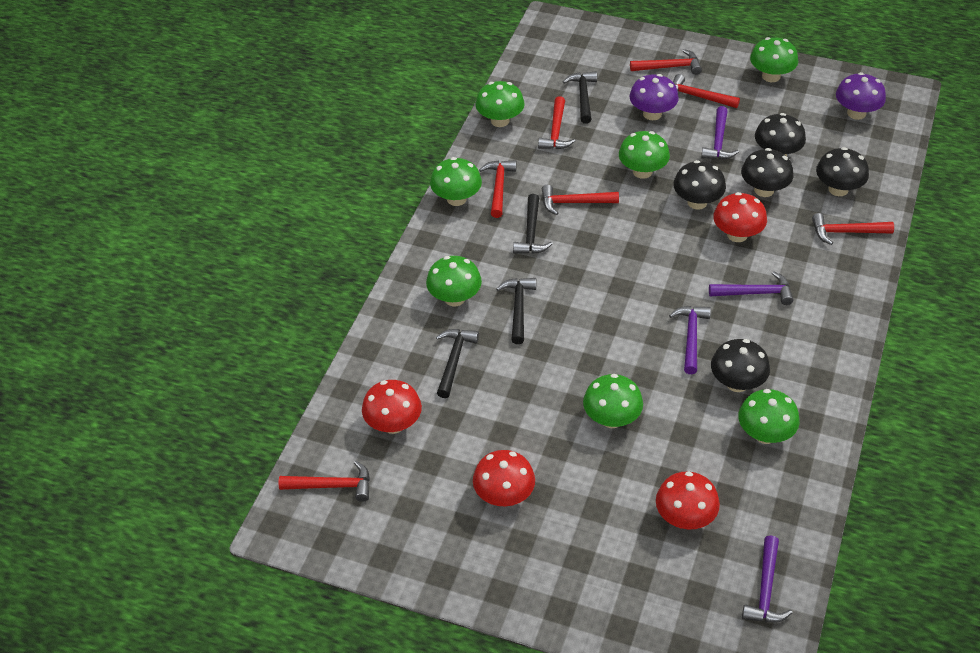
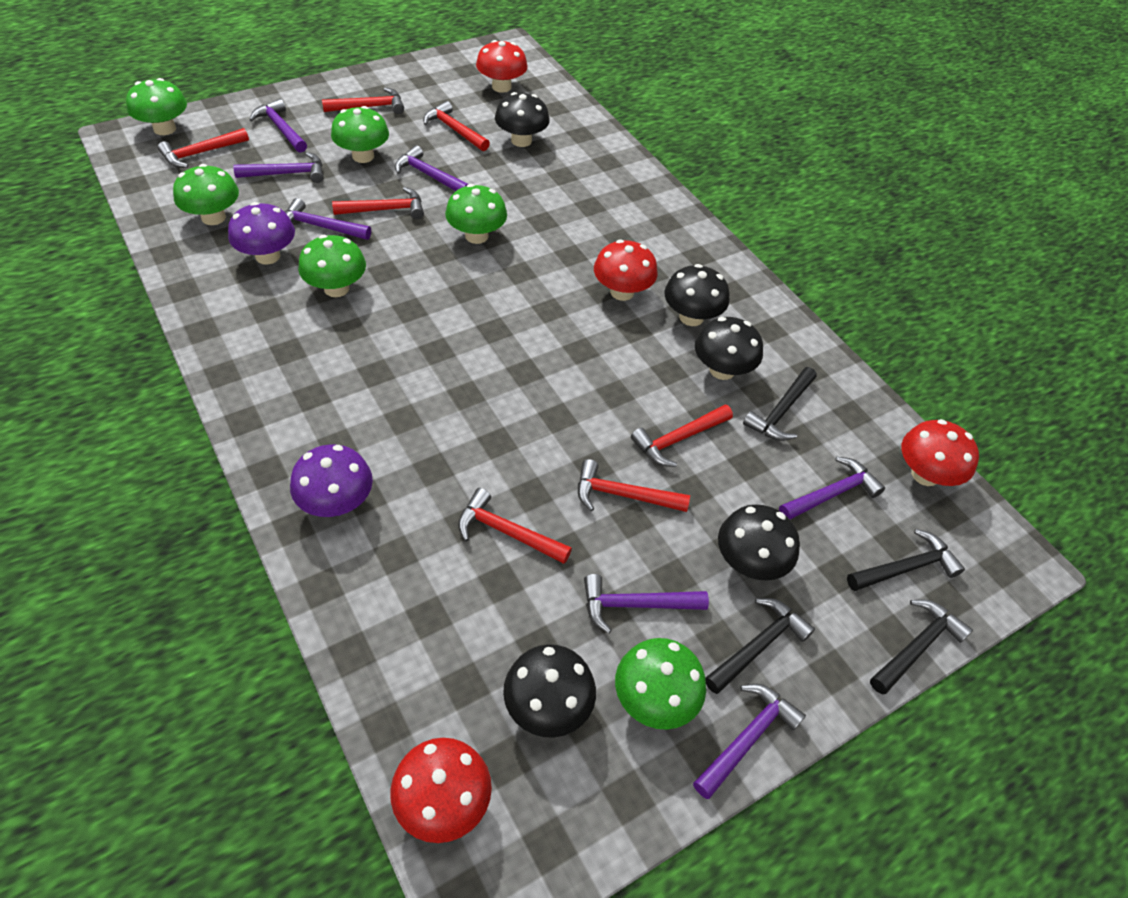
green mushroom: [426,256,482,306] [430,157,482,206] [475,81,525,127] [583,374,643,428] [619,131,670,179] [738,389,800,444] [750,37,798,82] = 7 -> [126,78,187,135] [173,164,239,225] [298,235,366,297] [331,106,389,163] [445,184,507,244] [615,638,706,730] = 6
purple hammer: [669,306,711,374] [701,106,739,160] [709,271,794,305] [742,535,793,622] = 4 -> [233,152,324,183] [249,99,307,153] [285,198,371,240] [395,145,468,191] [584,574,709,634] [693,684,806,799] [779,457,885,520] = 7

